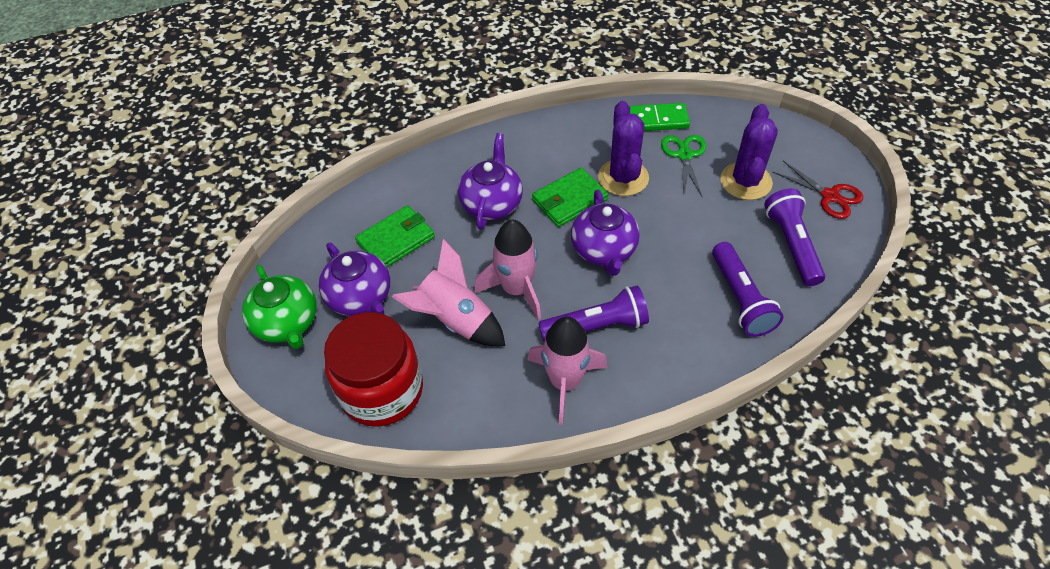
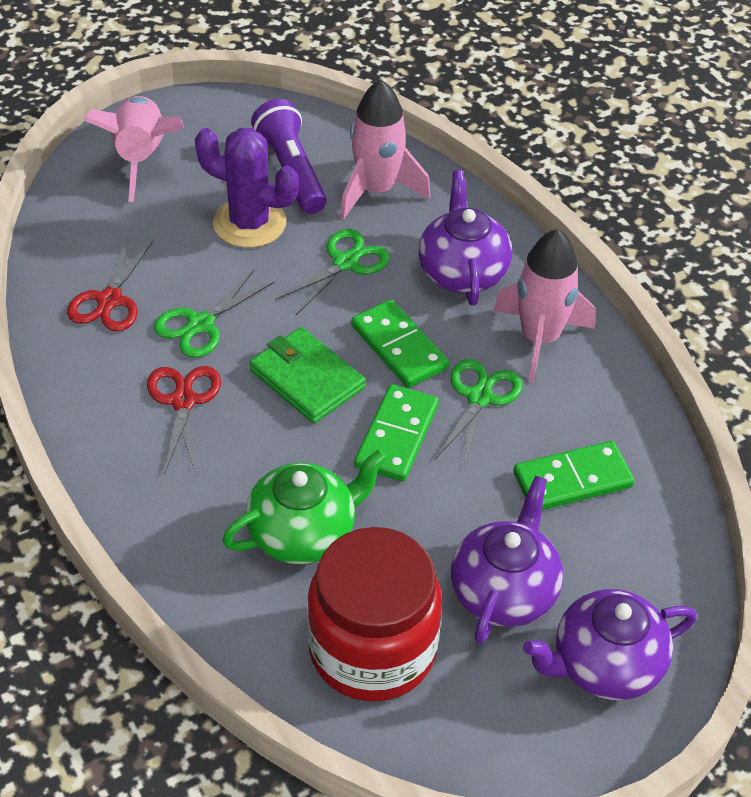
green domino: [629,103,690,131] = 1 -> [351,299,449,388] [354,384,439,482] [513,441,635,510] = 3
green scissors: [661,135,706,196] = 1 -> [153,269,275,358] [275,229,390,315] [435,359,523,469] = 3
green wallet: [355,205,435,267] [532,167,608,227] = 2 -> [250,327,366,423] = 1
purple cactus: [598,101,649,196] [720,104,778,200] = 2 -> [195,128,299,248] = 1
purple flashlight: [539,285,649,342] [712,242,784,337] [764,188,825,286] = 3 -> [251,99,327,214] = 1
red scissors: [773,161,863,219] = 1 -> [67,236,153,332] [147,366,221,475] = 2

